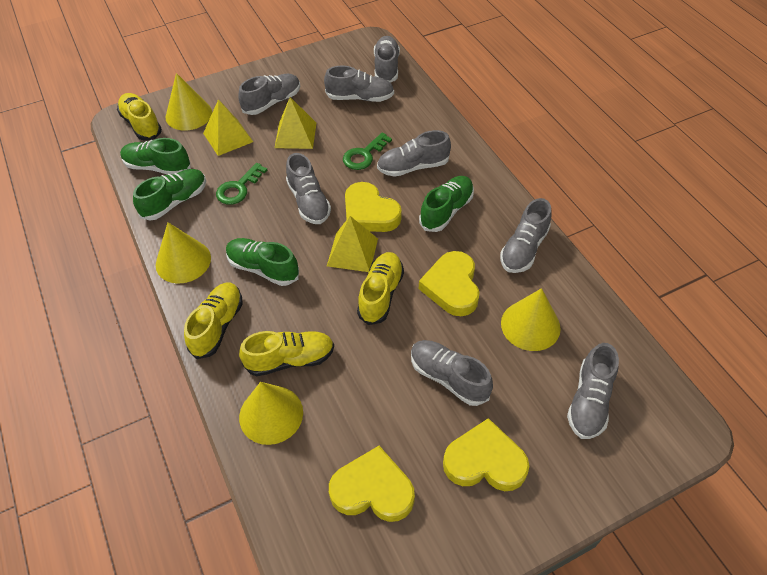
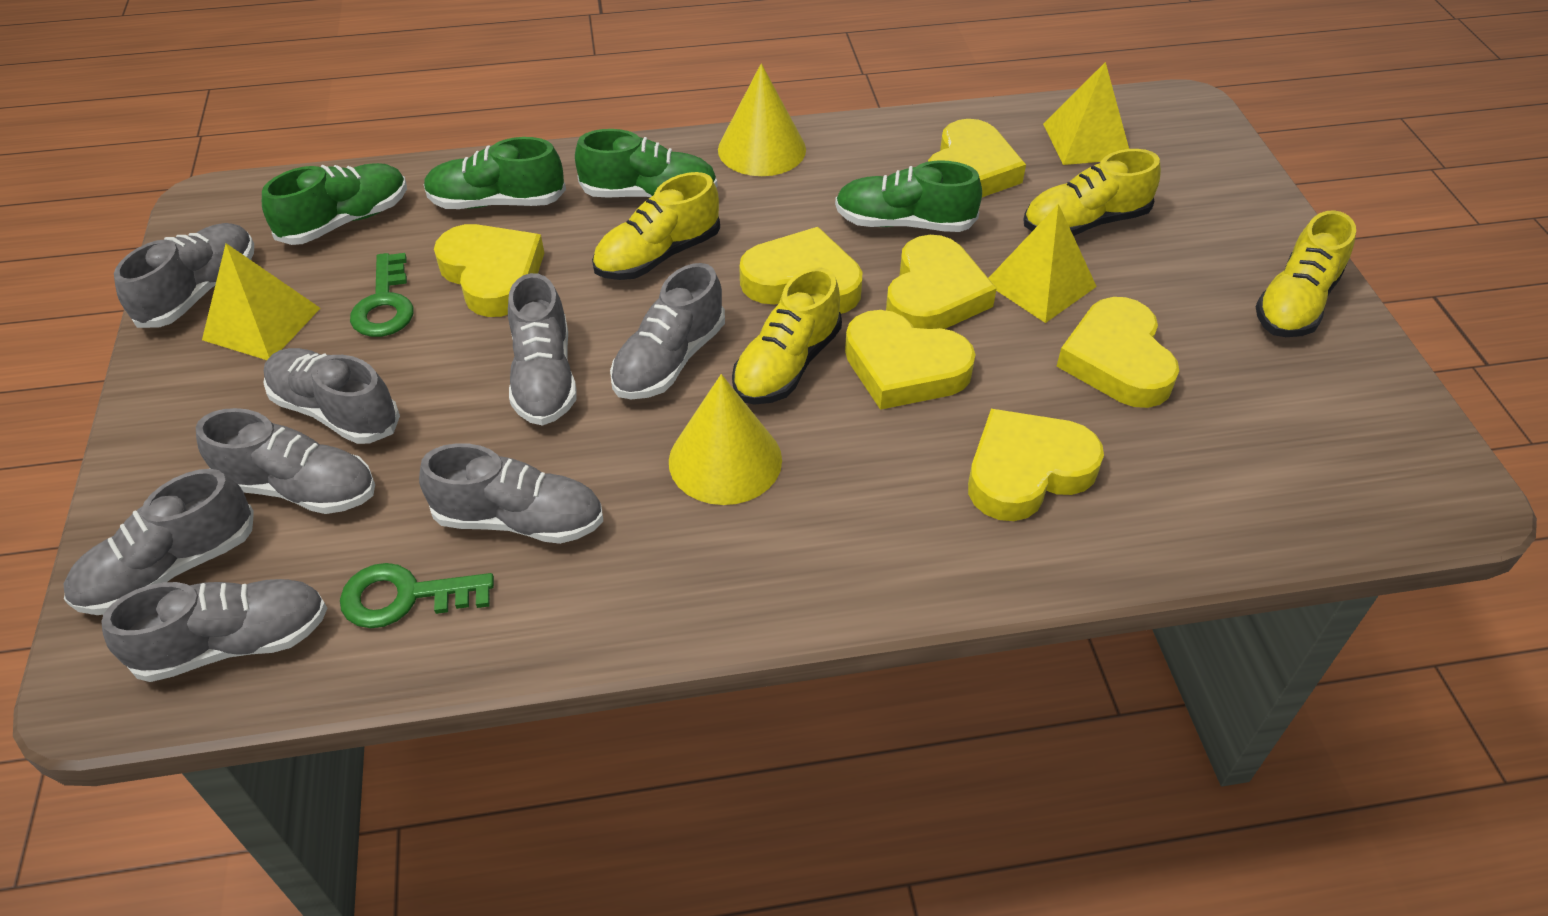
yellow cone: [156,222,211,284] [166,73,212,130] [239,382,303,445] [501,288,561,351] = 4 -> [669,374,782,505] [718,63,806,176] = 2
yellow heart: [329,446,415,522] [345,182,402,232] [419,251,480,316] [443,418,529,491] = 4 -> [434,224,544,317] [739,227,862,314] [845,310,976,410] [886,235,997,329] [928,119,1026,197] [968,409,1104,521] [1056,297,1179,408] = 7

